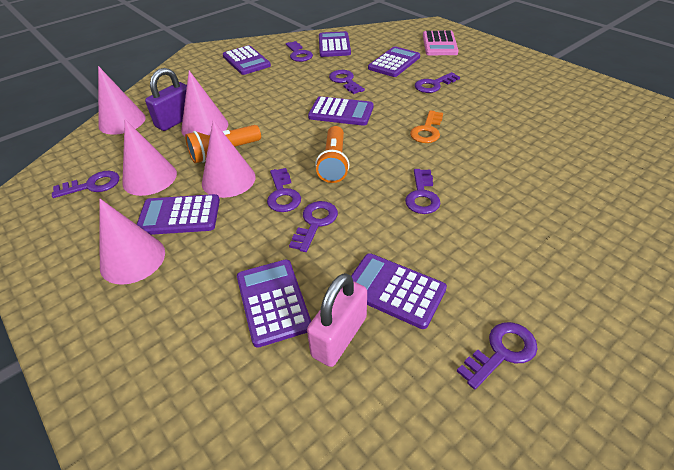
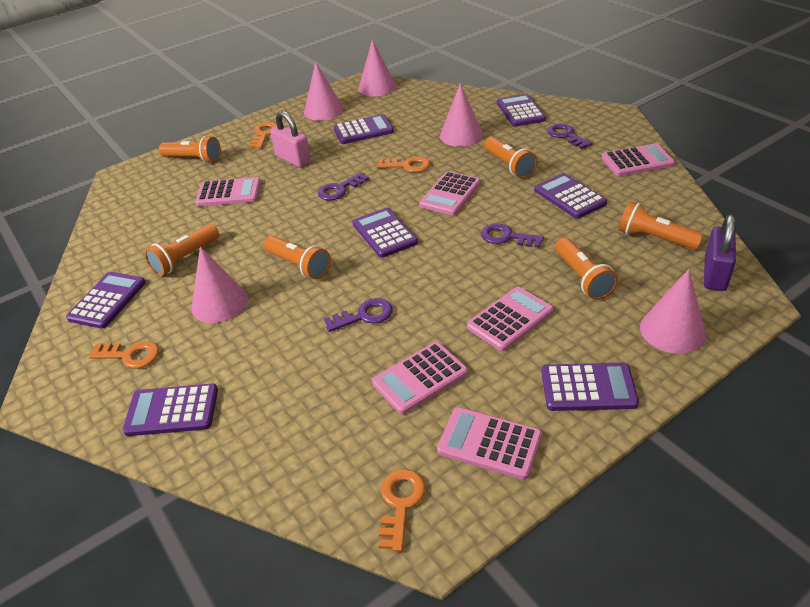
orange flashlight: [185,125,261,163] [315,126,349,183] = 2 -> [144,224,219,276] [159,136,221,163] [264,236,331,279] [484,137,538,179] [555,238,618,300] [618,201,704,250] = 6
orange key: [410,110,443,143] = 1 -> [88,341,159,368] [249,122,277,148] [376,156,430,172] [378,469,426,552] = 4
pink calculator: [423,31,459,55] = 1 -> [195,177,261,206] [372,342,468,414] [419,171,481,215] [437,407,542,480] [467,287,554,351] [602,143,675,176] = 6
purple key: [52,171,119,198] [267,168,301,212] [286,41,313,62] [289,201,338,252] [329,70,365,94] [405,169,441,214] [415,72,460,93] [457,322,538,389] = 8 -> [318,172,369,200] [324,298,393,332] [481,223,544,248] [547,123,593,149] = 4

